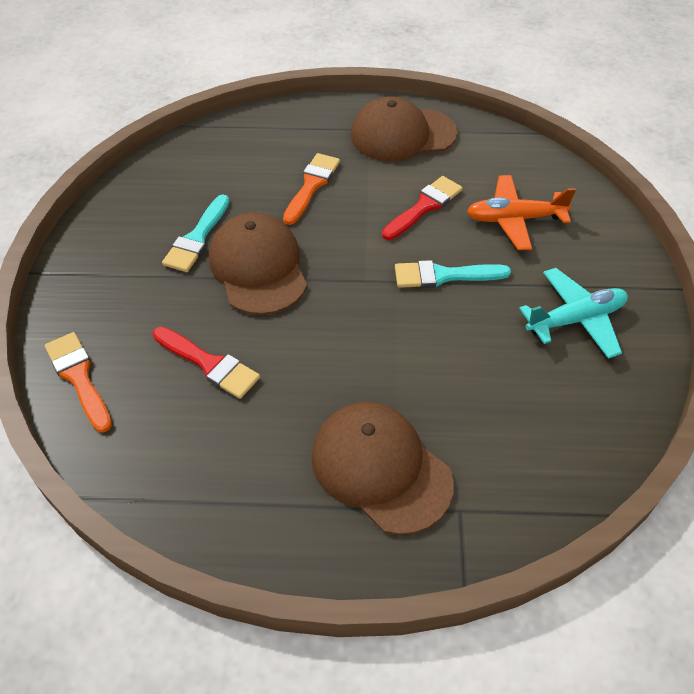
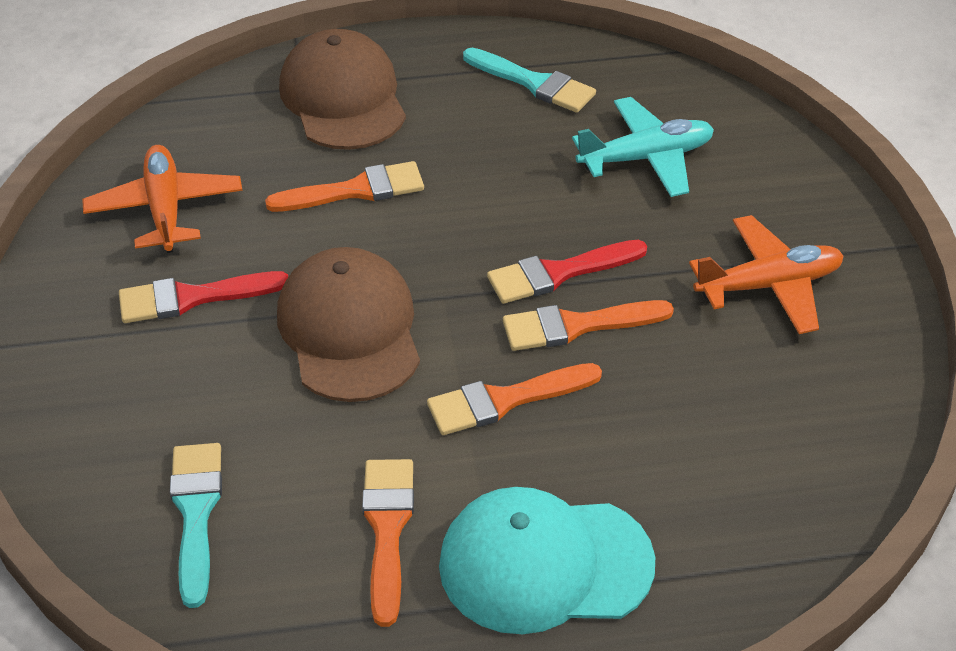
brown cap: [209,212,307,315] [311,402,454,535] [351,96,457,161] = 3 -> [277,247,420,402] [279,29,406,150] = 2
orange brush: [45,332,112,433] [283,153,340,225] = 2 -> [265,161,424,212] [362,459,414,627] [427,363,602,435] [503,300,674,351] = 4
orange plane: [467,175,576,250] = 1 -> [82,145,243,253] [689,215,844,334] = 2
turquoise cap: none = 0 -> [439,487,655,634] = 1

